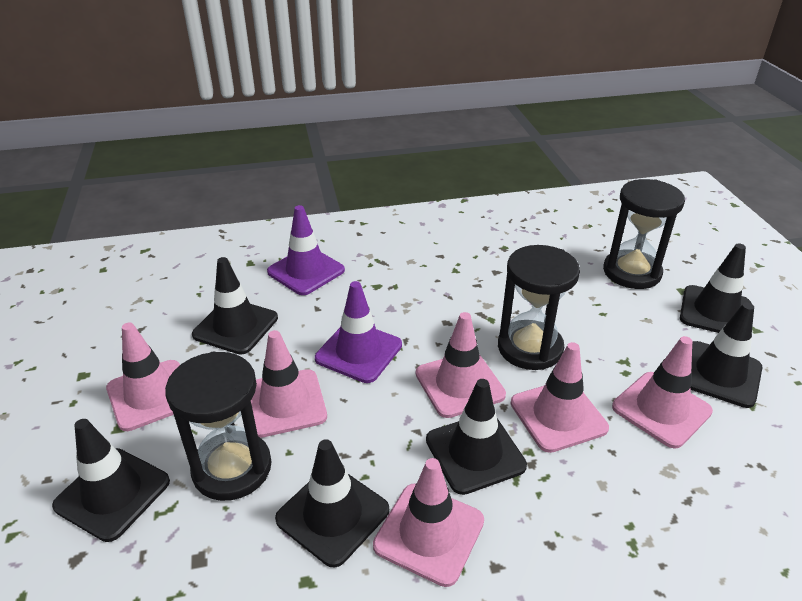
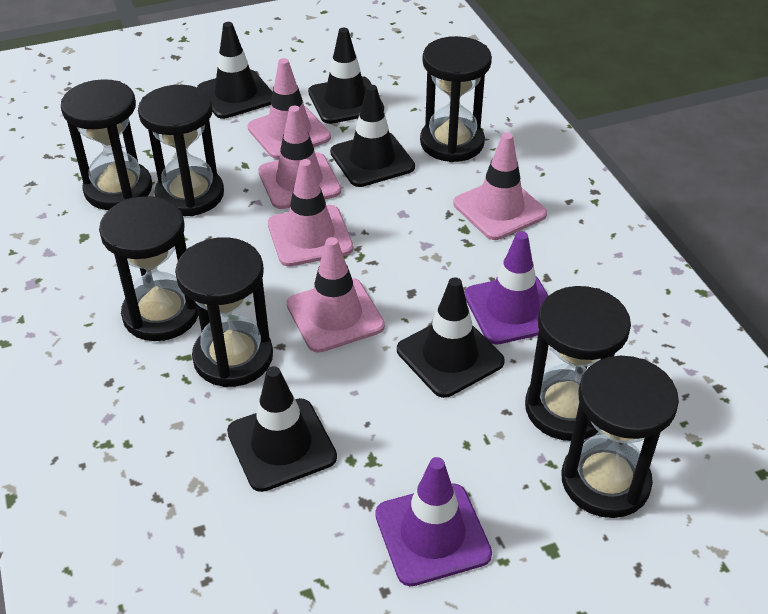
black hourglass: [165,352,272,501] [498,245,580,370] [603,179,685,289] = 3 -> [61,79,152,210] [99,196,198,341] [138,85,224,216] [175,237,273,387] [420,36,492,162] [525,286,631,441] [562,356,679,518] = 7
black traffic cone: [52,419,170,542] [192,257,278,355] [275,439,389,567] [426,379,527,495] [680,243,752,333] [691,303,762,408] = 6 -> [197,22,273,119] [227,366,337,492] [308,28,384,124] [330,85,415,187] [397,277,505,398] = 5
pink traffic cone: [106,323,180,431] [251,330,327,438] [373,458,484,587] [416,312,506,418] [510,342,609,453] [612,336,713,449] = 6 -> [248,58,331,159] [258,106,341,209] [268,159,353,267] [287,237,385,353] [453,132,547,240] = 5

